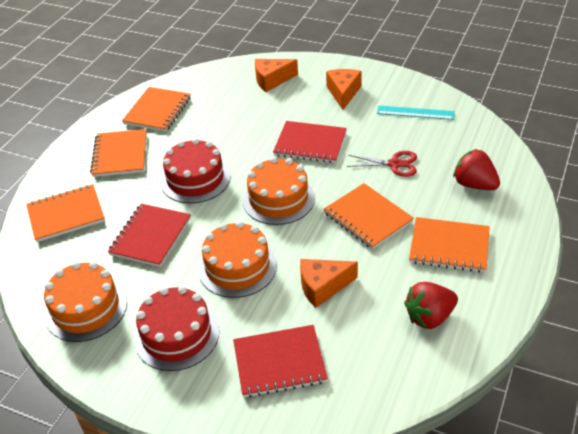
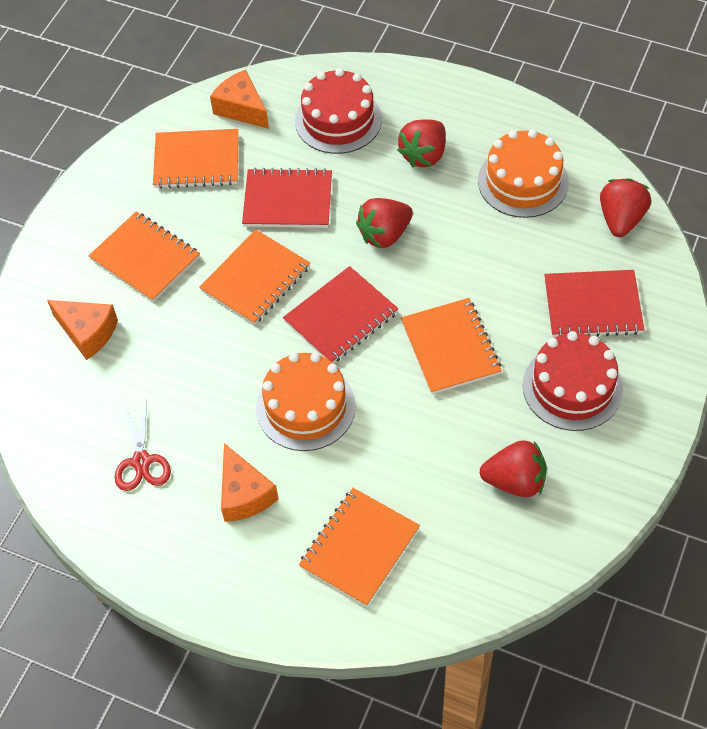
orange cake: [44,262,127,342] [198,221,277,298] [243,157,315,225] = 3 -> [256,352,356,451] [478,129,569,218] = 2
red strawberry: [404,282,458,329] [453,149,500,190] = 2 -> [356,198,413,248] [397,119,446,167] [480,440,547,497] [600,178,651,237] = 4
turquoise ruler: [377,105,455,120] = 1 -> none = 0

